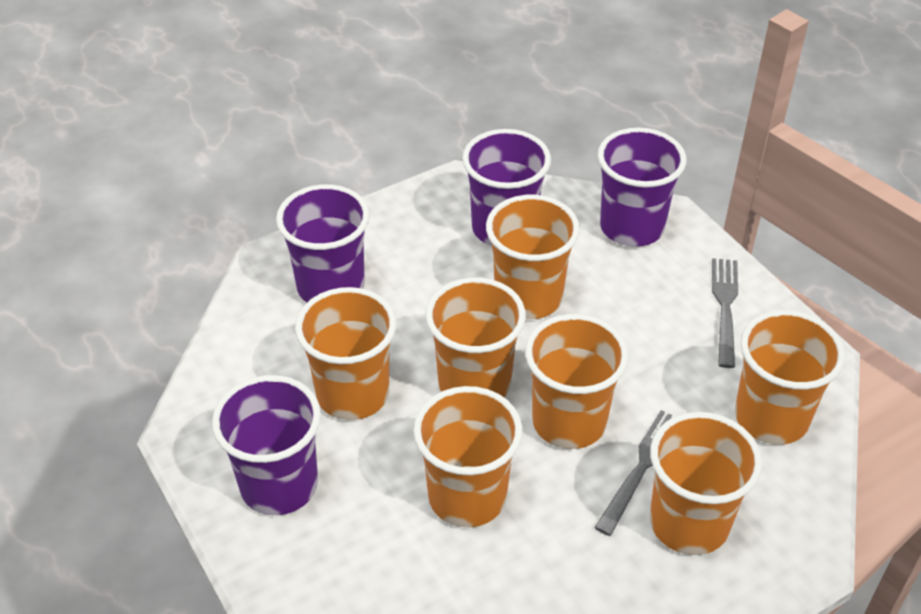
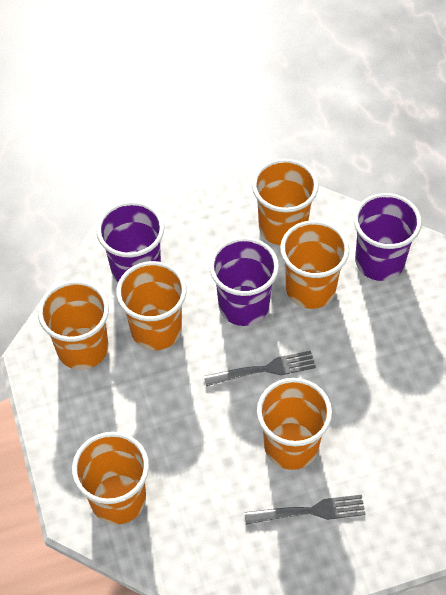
orange cup: [295,287,396,420] [413,386,523,527] [425,277,526,398] [486,195,580,319] [525,314,629,449] [650,412,762,555] [735,310,845,445] = 7 -> [38,280,109,370] [72,432,149,525] [116,261,187,350] [252,159,319,245] [257,378,332,470] [280,220,349,309] = 6
purple cup: [212,375,321,515] [276,184,370,302] [462,129,551,246] [597,128,686,247] = 4 -> [96,201,164,283] [209,237,279,326] [354,193,422,281] = 3

